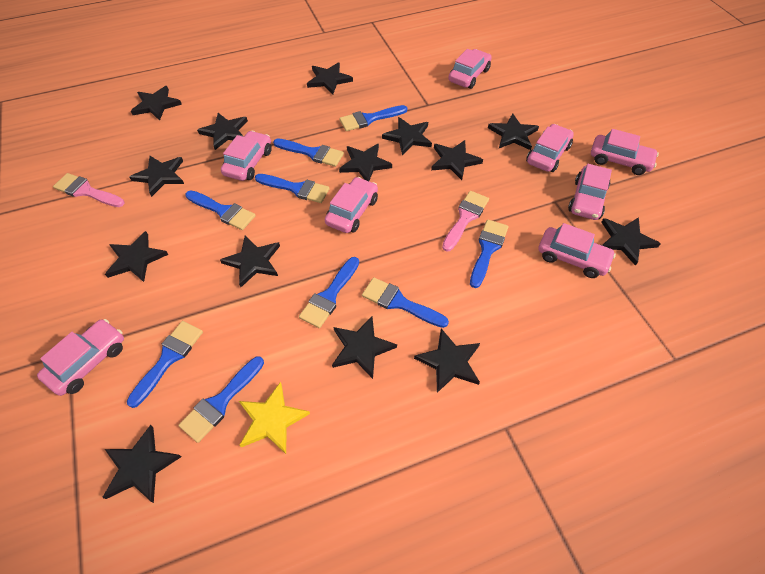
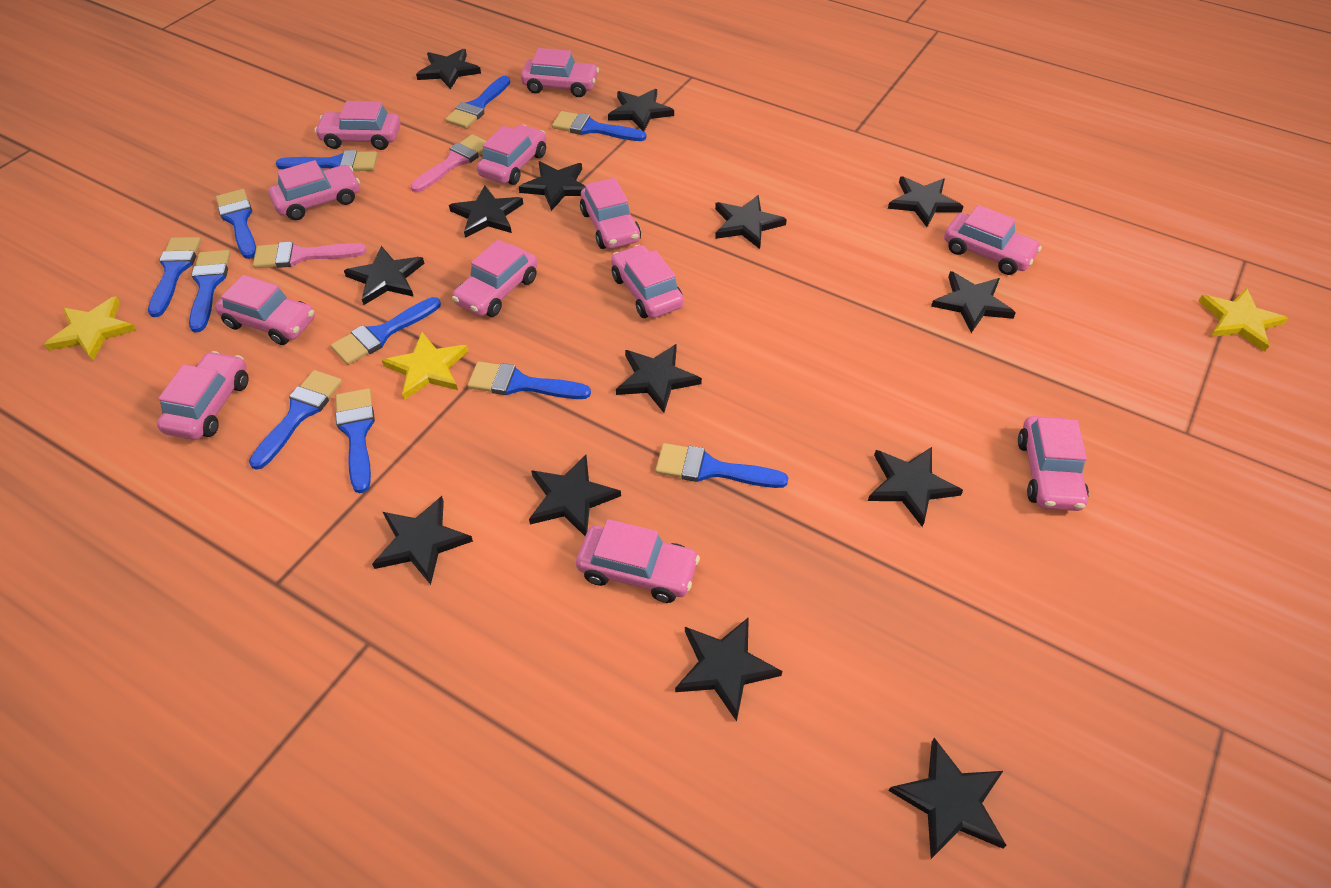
blue brush: [127,321,203,408] [178,356,264,443] [185,190,256,230] [255,174,330,203] [273,138,344,167] [299,257,359,328] [339,105,407,131] [362,277,449,328] [470,220,508,288] = 9 -> [148,237,201,317] [189,250,230,332] [216,189,256,259] [249,370,342,470] [276,150,378,171] [331,297,441,365] [335,388,375,493] [445,76,510,129] [467,361,591,399] [552,111,647,141] [655,443,788,488] = 11
pink car: [37,319,124,396] [221,131,272,181] [325,177,378,233] [448,49,492,89] [526,124,574,172] [538,223,616,278] [568,164,612,220] [591,129,659,175] = 8 -> [157,351,249,440] [215,275,315,345] [269,160,360,220] [314,101,401,150] [452,239,537,317] [477,125,546,185] [521,48,599,97] [576,519,700,603] [580,178,641,249] [611,245,684,318] [944,205,1042,275] [1018,416,1089,511] = 12
yellow star: [239,382,310,454] = 1 -> [44,296,136,361] [382,332,468,400] [1198,288,1288,352] = 3

